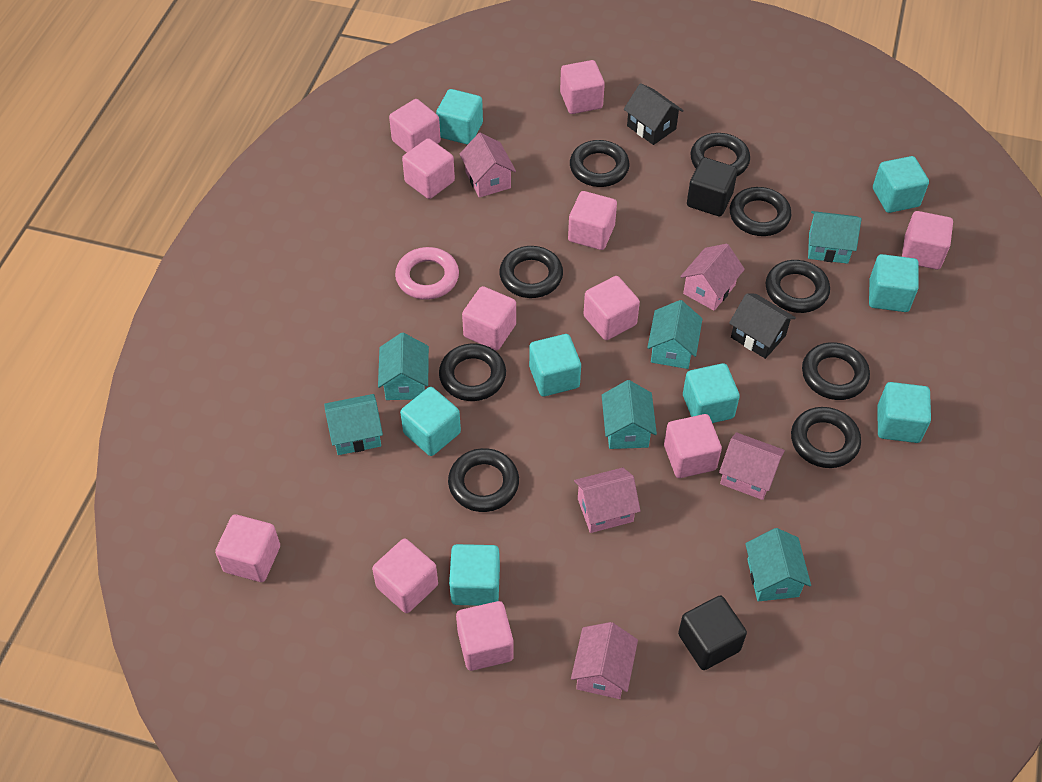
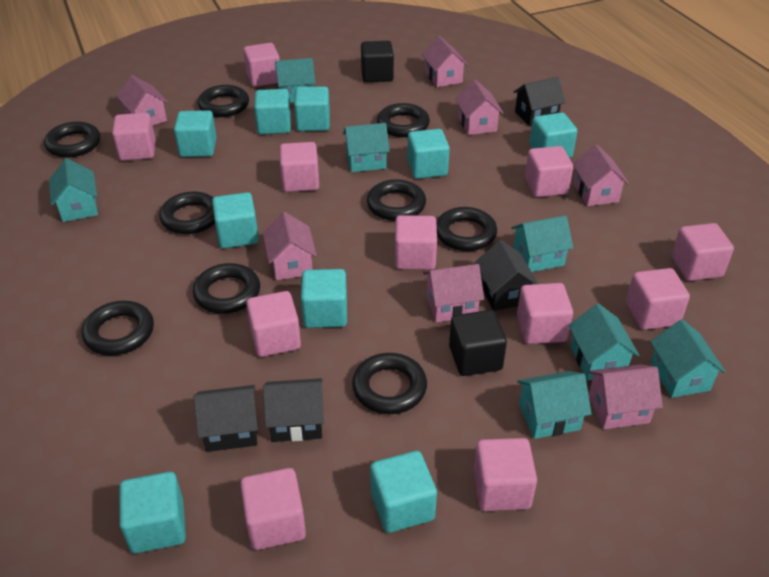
black house: [624,83,684,145] [729,293,796,359] = 2 -> [194,385,258,452] [263,378,324,442] [475,240,538,311] [513,77,565,127] = 4
pink house: [459,133,516,198] [571,622,638,699] [574,468,640,533] [680,244,745,311] [719,432,785,500] = 5 -> [117,75,168,126] [263,212,317,280] [422,36,468,87] [423,264,484,322] [455,80,504,135] [573,145,629,206] [588,364,663,429] = 7
pink ring: [395,247,459,300] = 1 -> none = 0
turquoise cube: [400,387,461,456] [436,89,483,145] [449,544,500,606] [529,334,581,396] [683,363,740,423] [869,254,919,312] [873,156,929,213] [878,382,931,443] = 8 -> [119,472,186,554] [174,110,217,157] [212,192,259,248] [254,89,291,134] [294,86,330,131] [301,269,347,328] [370,451,437,533] [407,129,450,179] [530,112,578,158] = 9
turquoise house: [324,394,383,455] [378,333,429,400] [602,380,657,449] [647,300,703,369] [745,528,811,602] [808,211,861,264] = 6 -> [49,159,98,222] [275,58,316,102] [343,123,390,172] [511,215,573,272] [517,371,592,439] [569,304,639,381] [650,319,726,398] = 7

